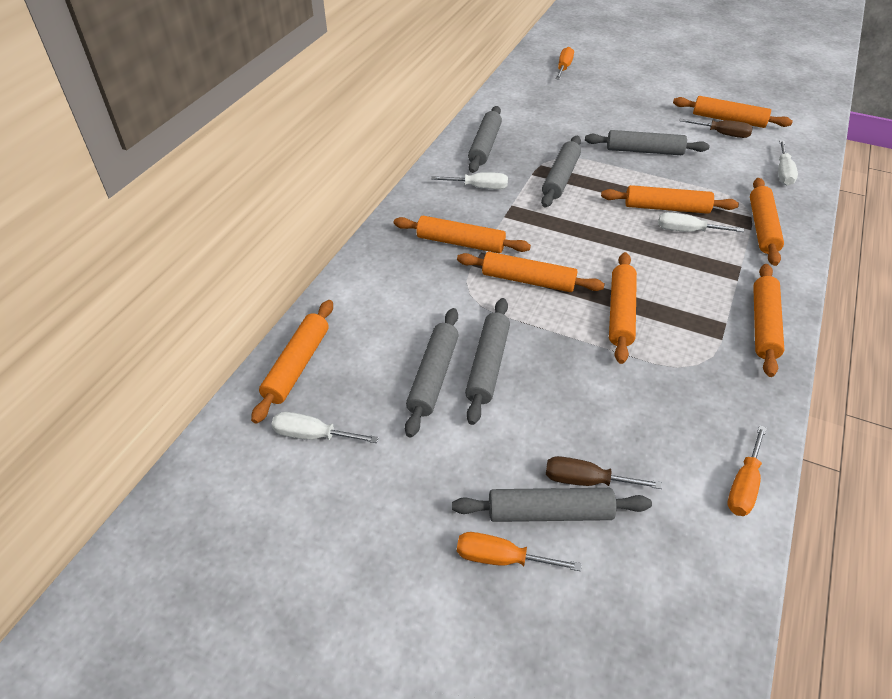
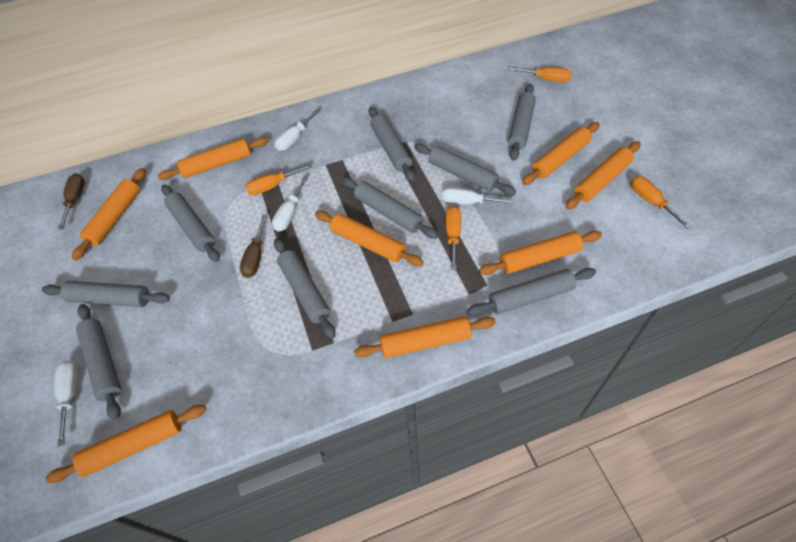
grey rolling pin: [405,308,459,438] [452,488,652,522] [465,298,510,425] [468,106,502,173] [541,136,581,208] [585,130,709,155] = 6 -> [42,281,170,307] [76,304,121,420] [161,185,220,262] [274,238,336,339] [342,177,438,239] [368,107,415,182] [414,143,516,196] [467,268,596,316] [508,84,536,161] = 9
orange screwdriver: [457,532,582,571] [555,47,574,80] [727,425,767,516] = 3 -> [245,163,312,195] [446,206,461,270] [509,67,572,82] [631,176,692,229] = 4

